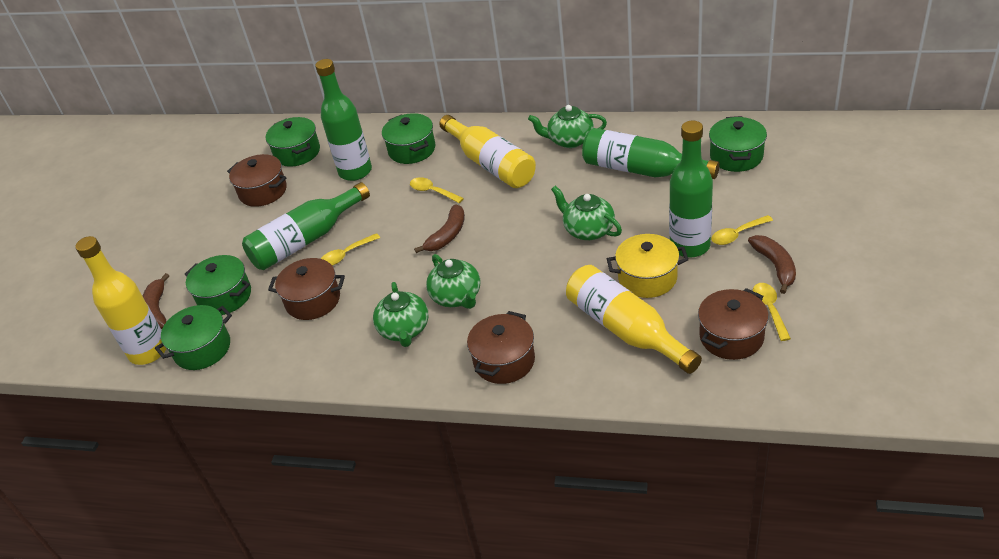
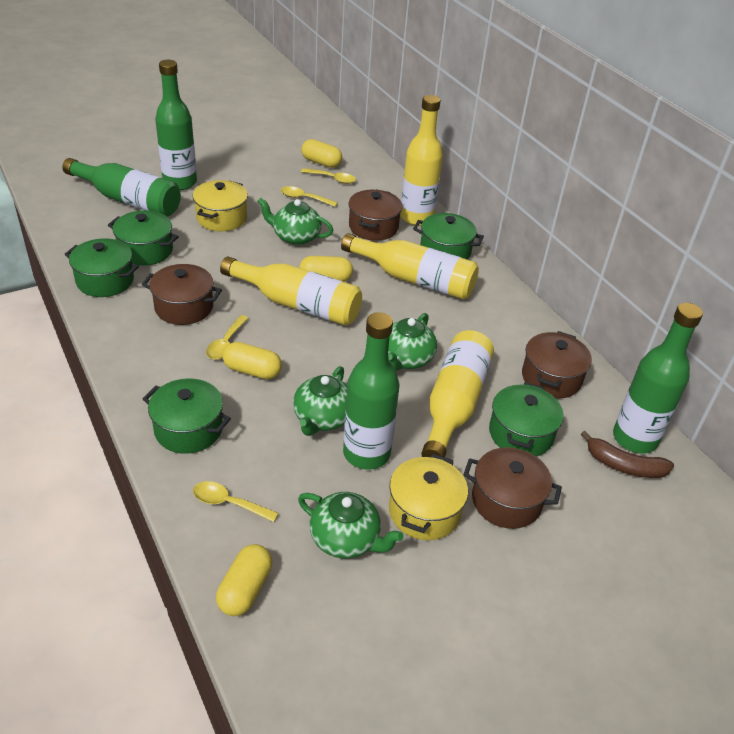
brown banana: [143,273,169,329] [414,204,465,253] [748,235,796,294] = 3 -> [581,431,674,478] = 1
yellow bottle: [75,236,166,365] [439,115,536,188] [566,265,702,374] = 3 -> [220,257,362,326] [341,233,479,300] [400,95,443,226] [421,330,494,457] = 4
yellow capsule: none = 0 -> [216,544,272,616] [223,342,282,379] [299,256,353,282] [301,139,342,168] = 4
yellow pot: [607,234,688,298] = 1 -> [193,180,248,231] [389,454,468,540] = 2

